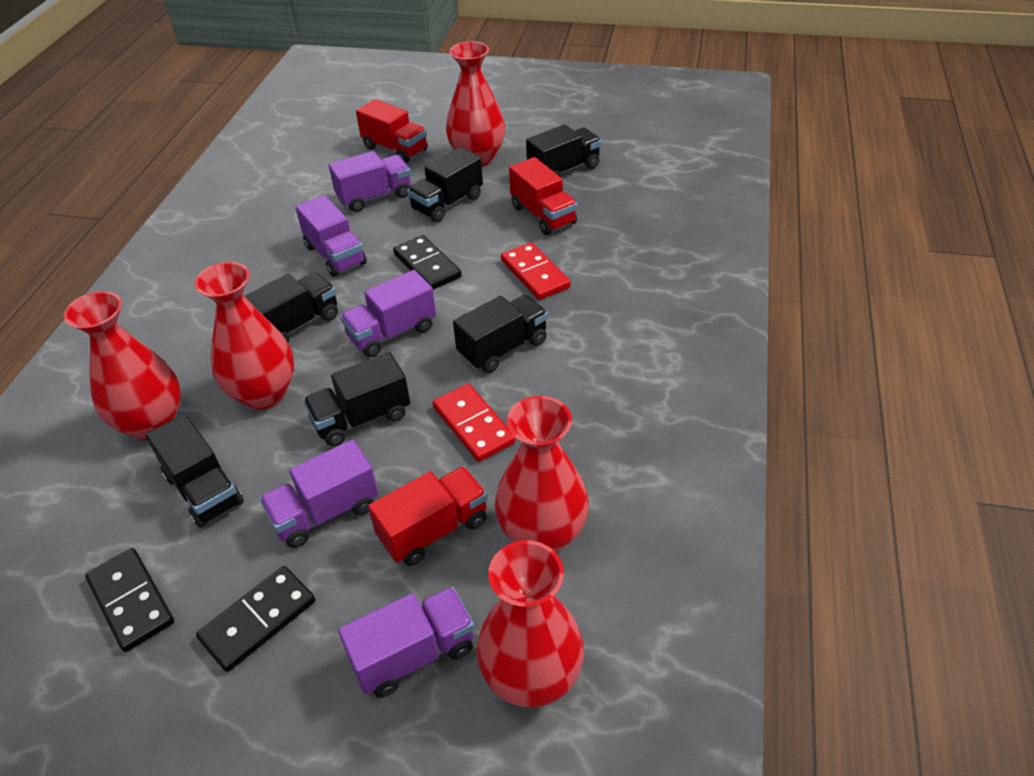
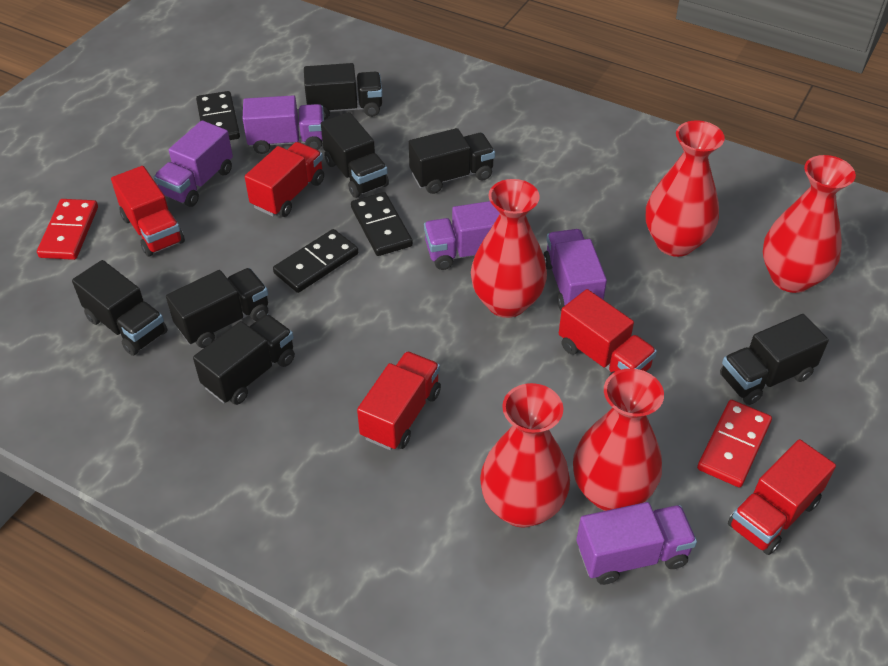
black truck: [146,414,244,528] [244,272,338,343] [303,352,410,446] [407,147,483,222] [453,295,548,373] [526,124,601,177] = 6 -> [72,260,168,356] [166,268,268,348] [193,314,295,405] [304,63,382,120] [321,112,389,198] [409,128,495,194] [720,314,829,405] = 7
red truck: [356,99,428,163] [368,466,488,566] [509,157,577,235] = 3 -> [111,166,185,256] [245,142,324,217] [357,351,441,450] [559,289,657,376] [728,439,836,555] = 5

